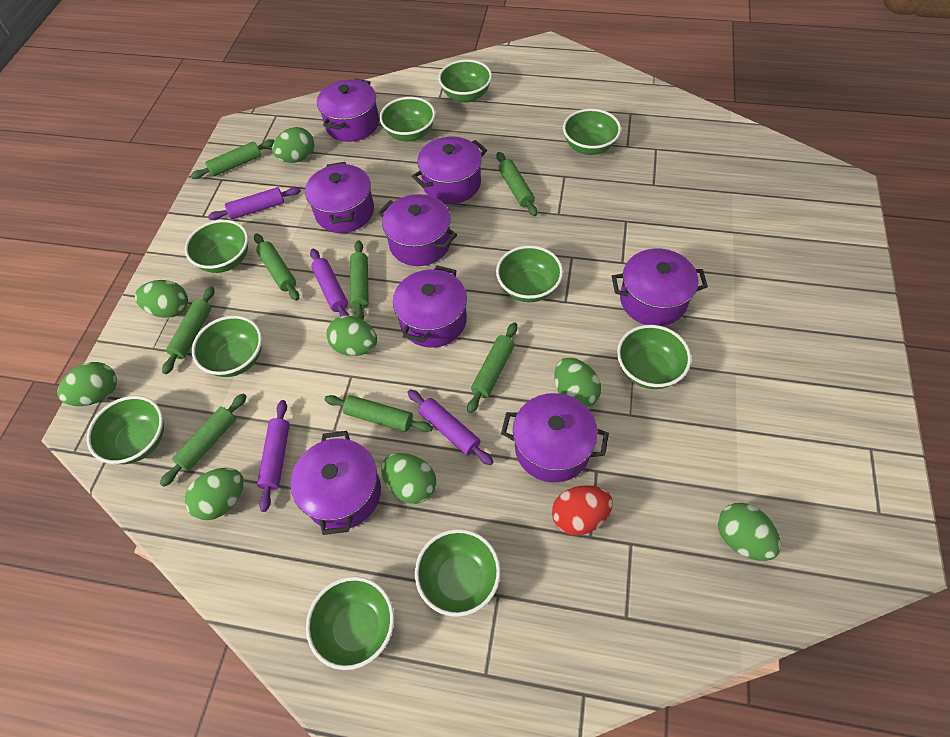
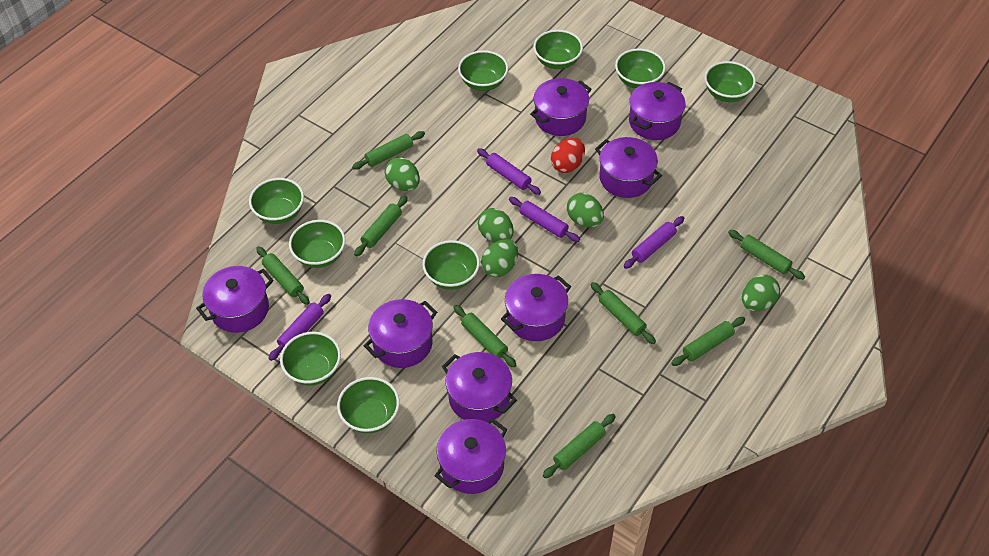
green bowl: [87,396,164,464] [185,220,248,273] [192,315,262,377] [306,576,394,670] [380,97,435,142] [415,529,501,617] [438,59,492,103] [496,245,563,302] [563,108,621,155] [617,325,691,389] = 10 -> [249,178,304,224] [280,332,341,386] [289,220,346,268] [337,377,400,433] [422,240,480,290] [458,50,508,91] [533,30,583,69] [615,49,666,89] [705,61,756,102] = 9
green egg: [57,362,117,406] [135,280,188,318] [185,468,244,520] [272,127,314,163] [326,316,377,356] [381,453,436,504] [554,357,601,408] [718,503,781,561] = 8 -> [385,157,420,191] [478,208,514,243] [481,239,518,277] [567,193,604,227] [742,275,780,311] = 5

